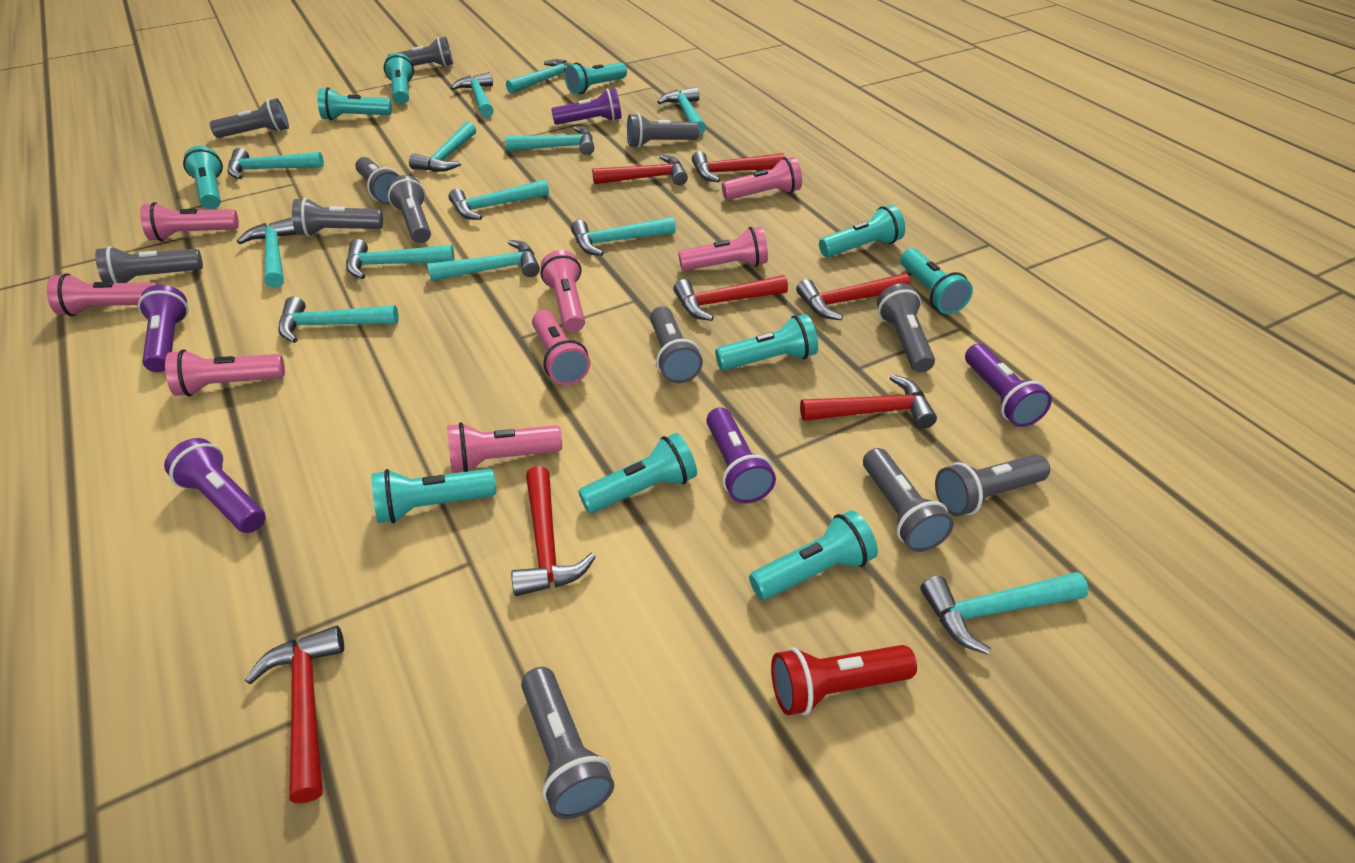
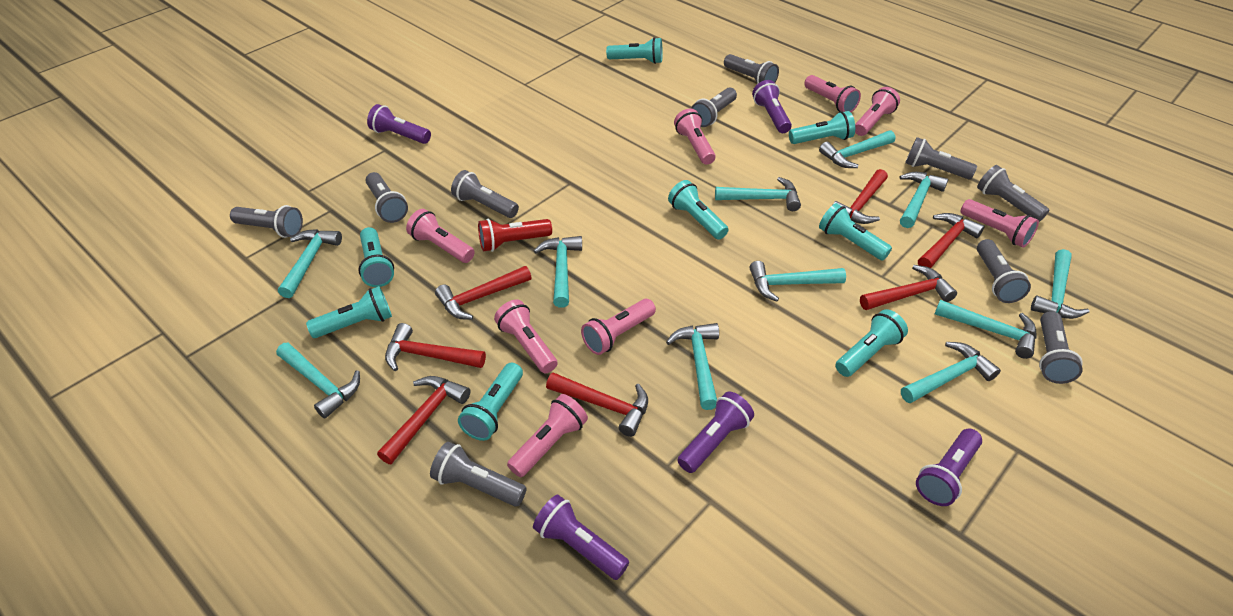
grey flashlight: [95,246,203,283] [210,98,289,138] [292,198,383,237] [355,157,400,205] [387,37,453,67] [388,175,431,243] [521,667,614,819] [627,113,699,148] [650,306,703,383] [863,448,954,552] [877,284,935,372] [935,454,1050,516] = 12 -> [230,205,303,238] [365,172,408,223] [430,442,527,506] [451,170,519,218] [691,87,737,127] [724,54,779,84] [905,137,977,179] [977,165,1049,222] [977,239,1031,303] [1039,311,1083,384] = 10
turquoise flashlight: [183,146,223,209] [317,87,392,120] [371,469,496,523] [384,53,414,104] [565,62,627,94] [578,433,697,513] [715,314,818,370] [749,510,878,600] [819,205,905,257] [900,248,973,314] = 10 -> [306,286,392,338] [358,227,394,287] [458,363,523,441] [606,37,663,64] [668,180,729,240] [789,111,855,144] [819,203,892,261] [835,309,908,377] = 8
turquoise hammer: [227,148,324,179] [237,218,297,288] [278,296,398,343] [346,239,455,279] [409,122,476,172] [427,240,540,281] [449,179,549,220] [451,72,494,117] [505,126,594,155] [506,59,572,94] [571,217,676,256] [658,87,706,134] [920,572,1089,655] = 13 -> [276,342,360,419] [278,229,342,298] [534,236,582,308] [666,323,719,410] [715,177,801,211] [749,261,846,302] [819,130,895,168] [900,172,948,228] [901,342,1001,403] [935,300,1037,359] [1031,249,1089,319] = 11

